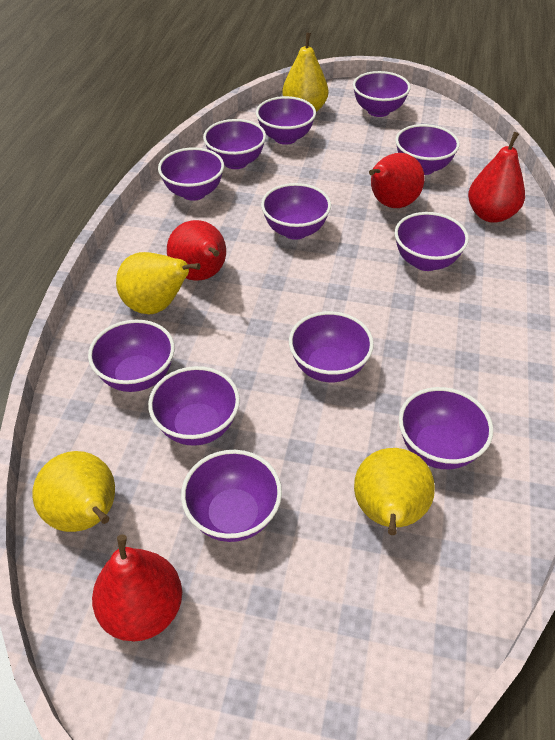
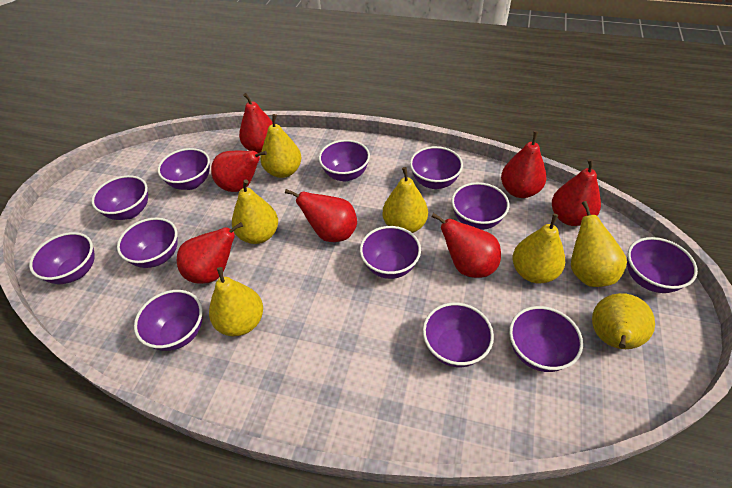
red pear: [92,535,182,641] [167,220,226,281] [369,153,425,208] [468,132,525,223] = 4 -> [177,222,243,284] [211,151,267,192] [239,93,273,153] [285,189,357,242] [432,213,501,278] [501,131,546,198] [552,158,601,226] = 7
yellow pear: [32,451,115,532] [116,252,200,314] [282,32,328,112] [354,448,435,535] = 4 -> [209,267,263,336] [232,180,278,244] [260,114,301,178] [383,167,428,233] [513,214,565,284] [571,201,627,287] [592,293,655,349] = 7

